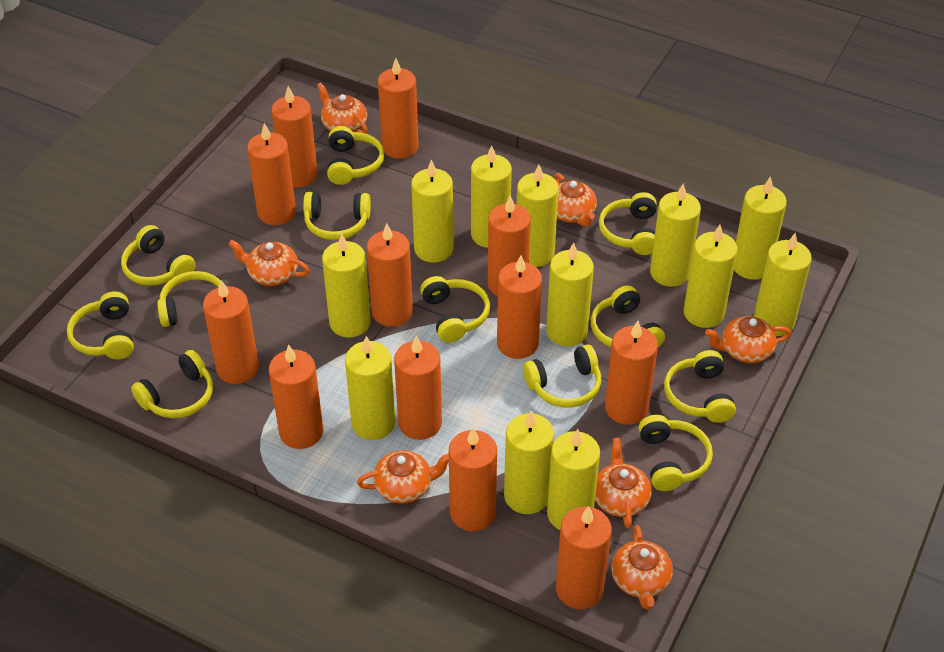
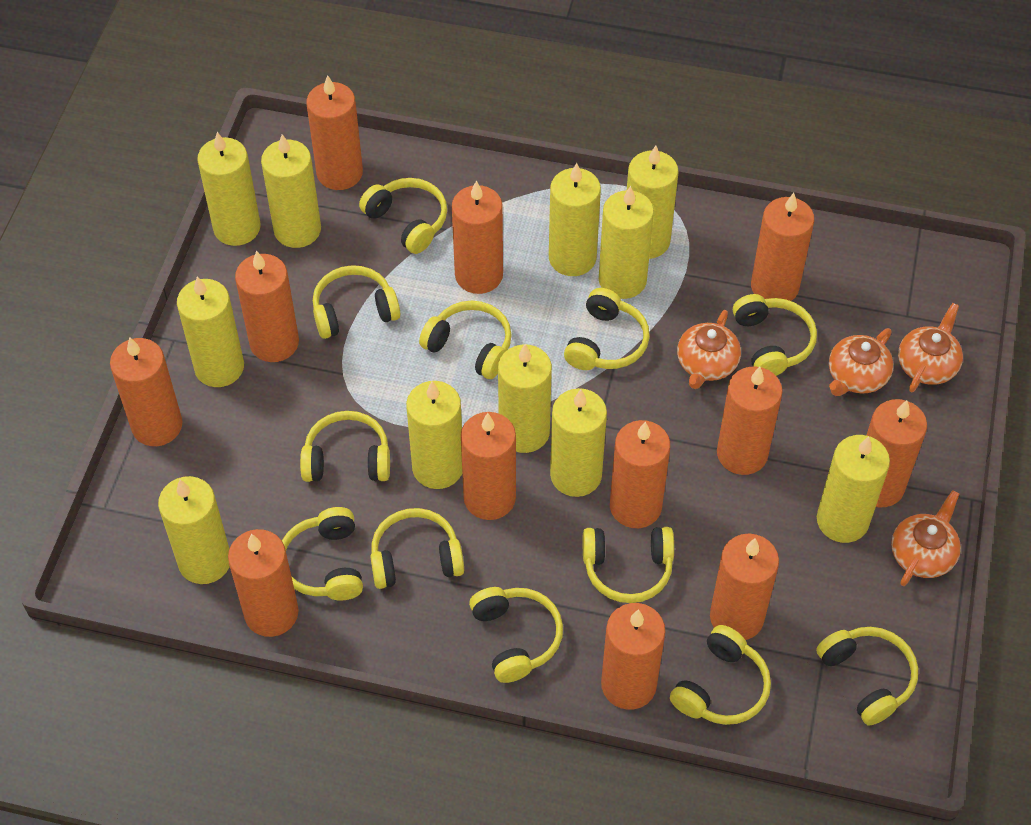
orange teapot: [228,240,310,286] [317,83,368,134] [357,450,449,503] [554,173,597,227] [595,438,652,529] [611,525,673,609] [705,316,791,363] = 7 -> [677,310,741,389] [829,328,893,396] [891,490,961,586] [898,303,963,392] = 4
yellow candle: [322,234,371,337] [345,336,395,440] [411,160,454,263] [471,145,512,248] [504,411,554,514] [517,165,559,267] [546,243,594,346] [547,429,600,530] [650,183,701,287] [684,225,738,328] [734,176,787,280] [754,233,812,336] = 12 -> [158,476,230,584] [177,276,244,387] [197,132,260,246] [261,134,321,248] [406,381,462,489] [498,344,552,453] [549,163,601,276] [550,388,607,497] [599,186,654,299] [627,145,679,259] [817,435,890,543] = 11

